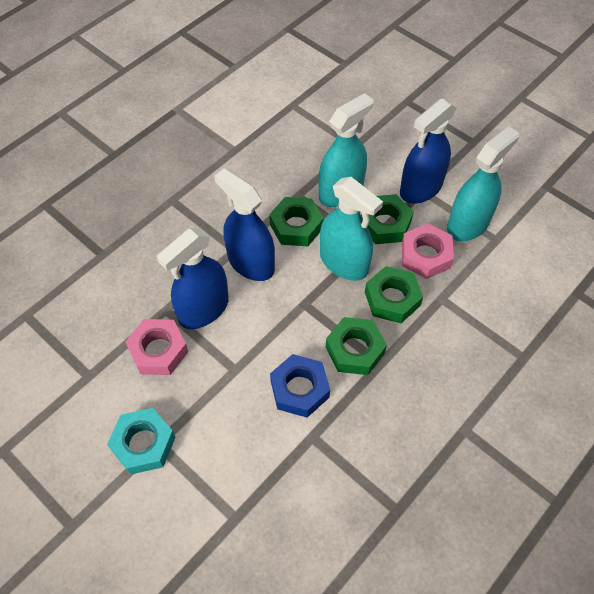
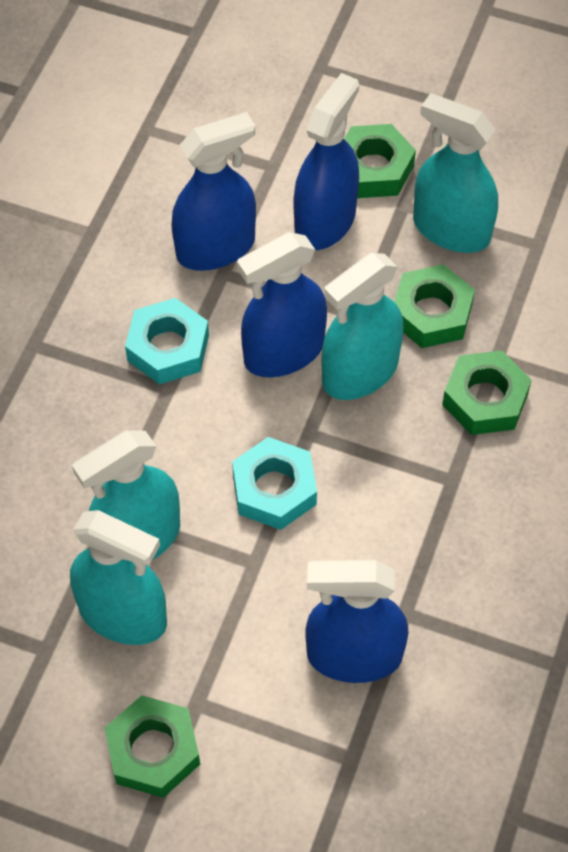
blue nut: [270,354,330,418] = 1 -> none = 0
blue spray bottle: [157,228,229,329] [215,168,275,281] [400,99,456,204] = 3 -> [171,112,256,271] [237,232,327,377] [294,73,359,250] [305,560,409,683] = 4
pink nut: [125,319,188,375] [402,223,454,279] = 2 -> none = 0
turquoise nut: [107,408,176,474] = 1 -> [125,298,209,385] [232,437,317,530] = 2
turquoise spray bottle: [319,93,374,207] [320,177,383,281] [447,126,519,241] = 3 -> [70,510,167,645] [72,430,180,559] [322,253,403,400] [413,93,498,253] = 4

